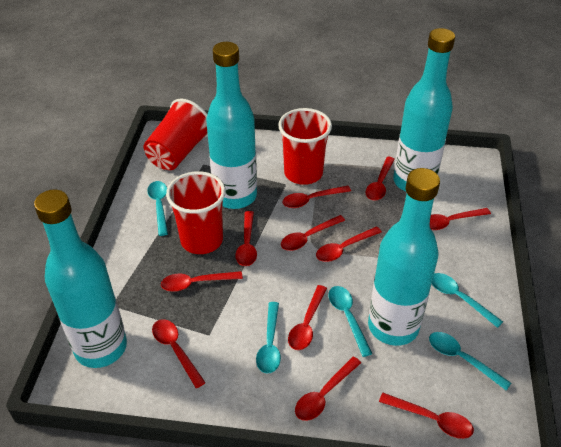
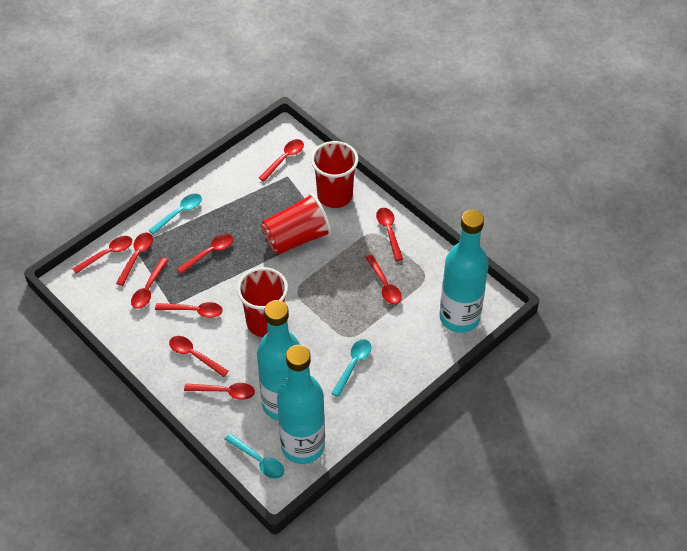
red spoon: [152,319,206,388] [161,271,243,292] [235,211,257,266] [281,215,345,251] [282,186,351,208] [288,285,327,350] [295,356,361,421] [316,227,382,262] [365,157,395,201] [379,393,474,439] [430,208,491,230] = 11 -> [72,236,132,274] [116,233,153,286] [131,258,168,309] [155,302,223,318] [169,336,228,377] [177,234,233,274] [184,383,255,400] [259,139,304,181] [365,254,402,304] [376,208,403,261] = 10
turquoise bottle: [34,190,127,368] [206,42,257,209] [368,168,440,346] [393,28,455,192] = 4 -> [257,300,301,420] [277,345,325,464] [440,210,489,333] = 3
turquoise spoon: [147,181,168,236] [256,302,281,374] [329,286,372,357] [429,332,511,391] [432,273,503,328] = 5 -> [149,194,202,235] [224,433,284,479] [331,339,371,397] = 3

